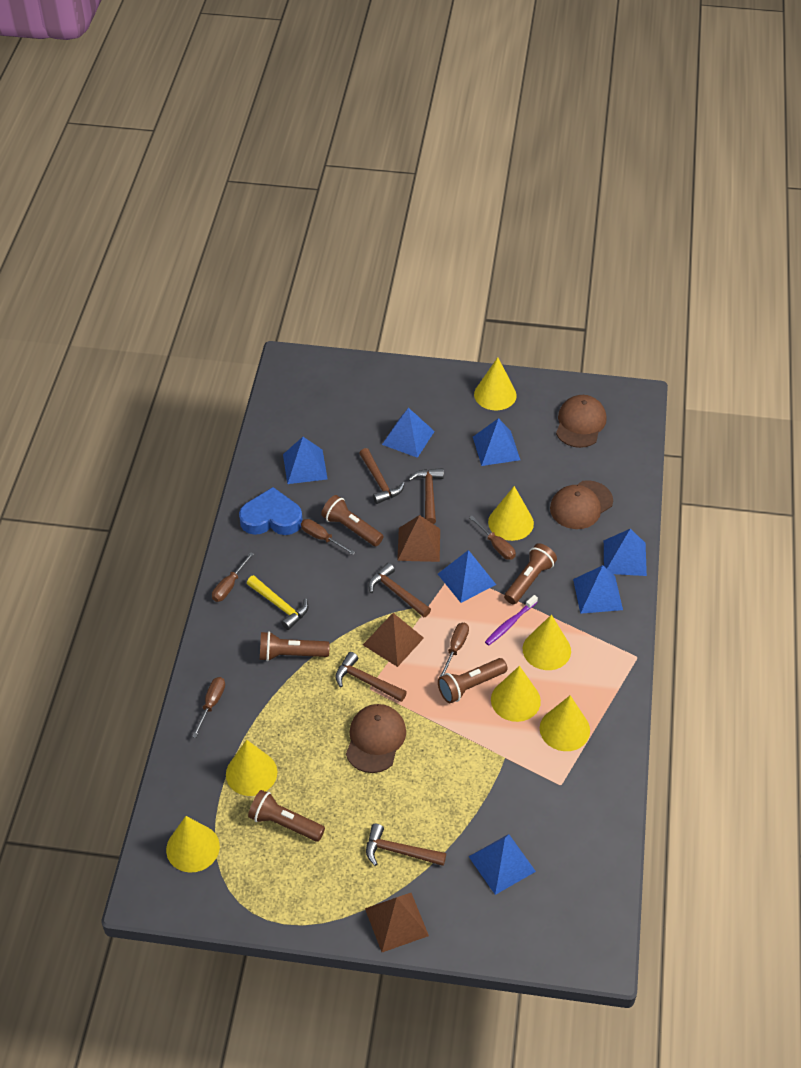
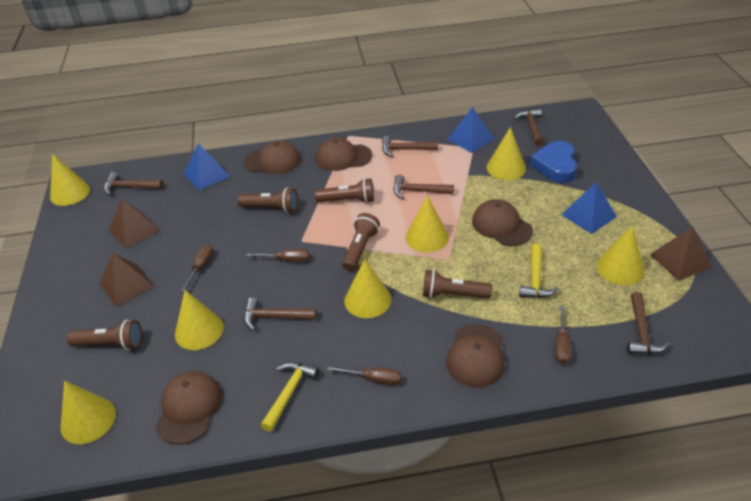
blue pyramid: [283,437,328,484] [382,408,435,458] [438,550,496,603] [468,834,536,895] [473,418,520,466] [573,565,623,614] [604,529,647,576] = 7 -> [183,144,230,191] [447,107,494,153] [561,182,617,234] = 3
brown cap: [346,704,406,773] [550,480,613,529] [556,395,607,448] = 3 -> [155,371,222,445] [244,141,300,174] [316,138,372,171] [446,324,505,388] [472,199,533,246] = 5
brown hammer: [335,652,407,702] [359,448,405,504] [366,824,446,866] [368,563,431,617] [408,468,444,524] = 5 -> [104,172,163,195] [244,297,316,330] [382,136,438,157] [393,175,454,199] [513,109,544,146] [627,292,670,354] = 6
brown screwdriver: [192,677,225,738] [212,552,254,602] [301,519,355,555] [440,623,469,677] [469,516,516,560] = 5 -> [181,244,213,292] [246,249,309,262] [327,367,401,385] [556,306,571,364] = 4
purple toothbrush: [485,595,538,645] = 1 -> none = 0
yellow hammer: [247,575,308,630] = 1 -> [261,362,319,432] [519,244,559,298] = 2

